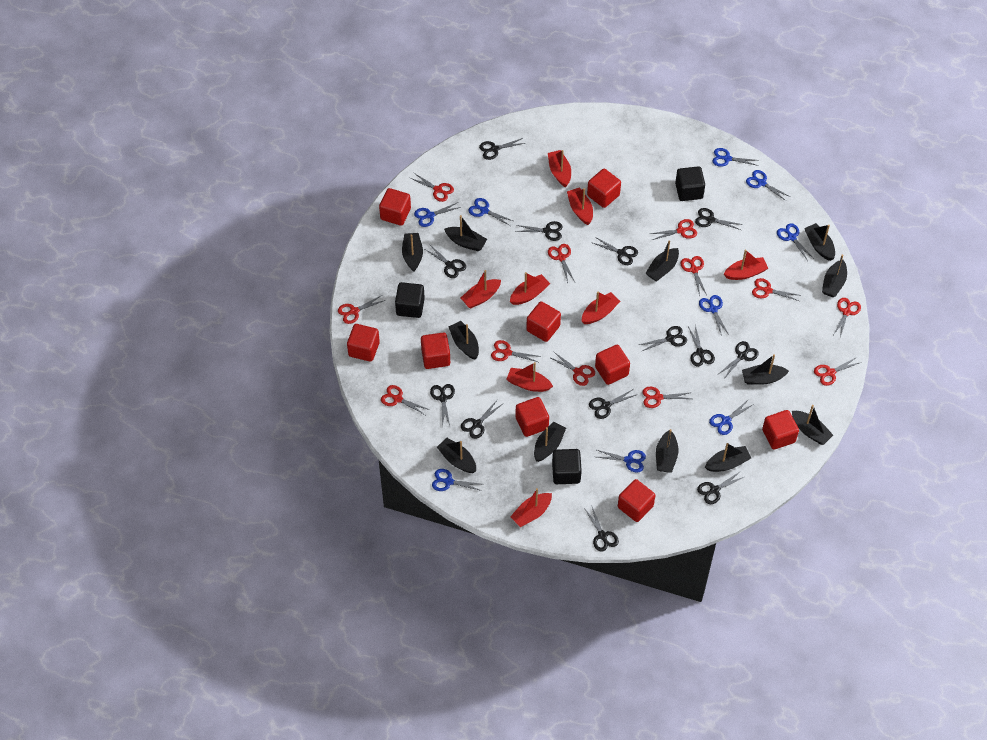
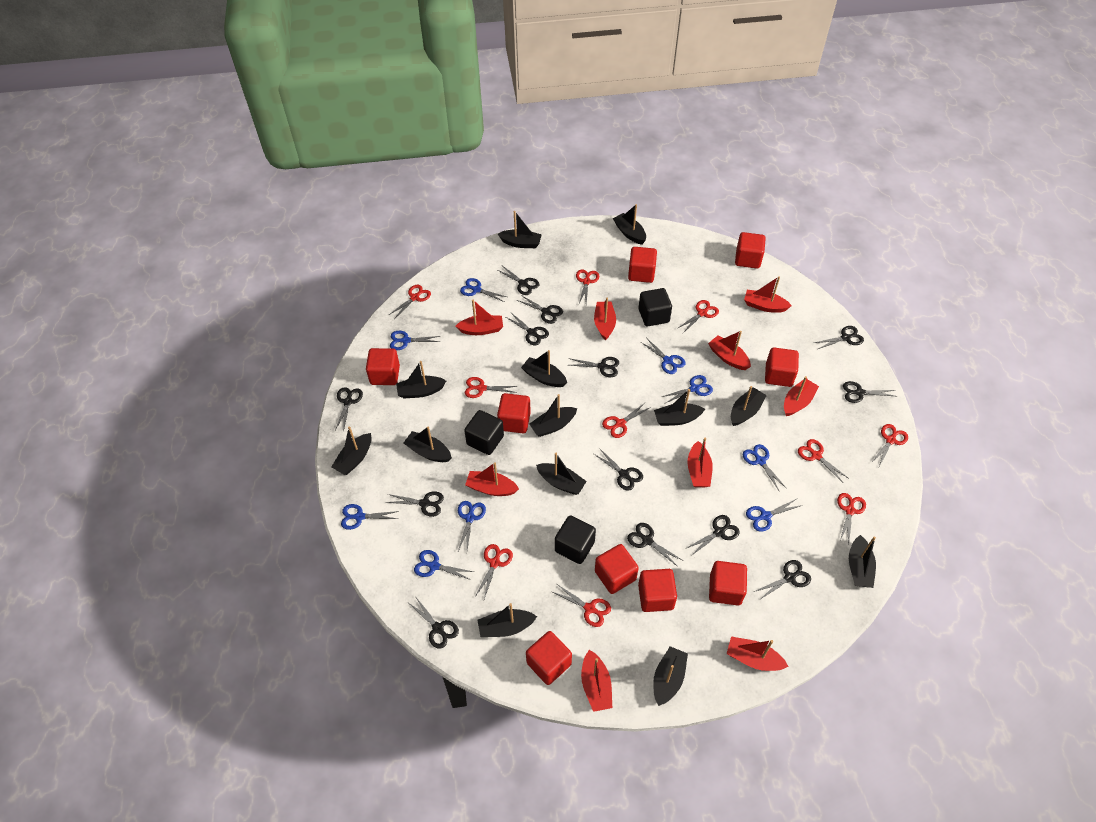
black boat: [402,233,423,272] [437,438,476,473] [444,215,487,251] [448,321,479,360] [534,421,566,462] [645,241,679,282] [656,429,678,473] [705,443,751,472] [742,354,789,385] [792,405,833,445] [804,223,835,261] [822,254,847,297] = 12 -> [331,426,372,475] [396,361,446,398] [404,426,452,462] [478,603,537,637] [498,211,542,248] [521,350,567,387] [529,394,577,437] [536,453,587,495] [613,204,646,245] [653,646,688,706] [654,389,705,426] [731,386,767,426] [849,535,876,588] = 13
red boat: [461,270,501,309] [506,362,553,392] [510,272,550,305] [510,488,552,527] [548,150,571,187] [567,187,593,225] [581,291,620,324] [724,250,768,280] = 8 -> [456,300,503,335] [465,462,519,496] [581,650,612,712] [594,297,616,340] [687,438,713,487] [708,331,751,370] [726,636,789,671] [744,276,792,313] [784,376,819,416] = 9
red scissors: [338,295,386,324] [381,385,430,415] [410,173,454,202] [491,340,538,362] [548,244,575,283] [549,351,595,386] [642,387,692,408] [650,219,697,240] [680,256,707,296] [752,278,799,301] [814,357,862,386] [833,298,861,337] = 12 -> [389,285,431,319] [465,377,518,398] [475,544,513,599] [553,584,611,627] [576,269,599,304] [602,402,651,438] [678,300,719,333] [798,439,848,482] [837,493,866,544] [871,424,908,467] = 10

